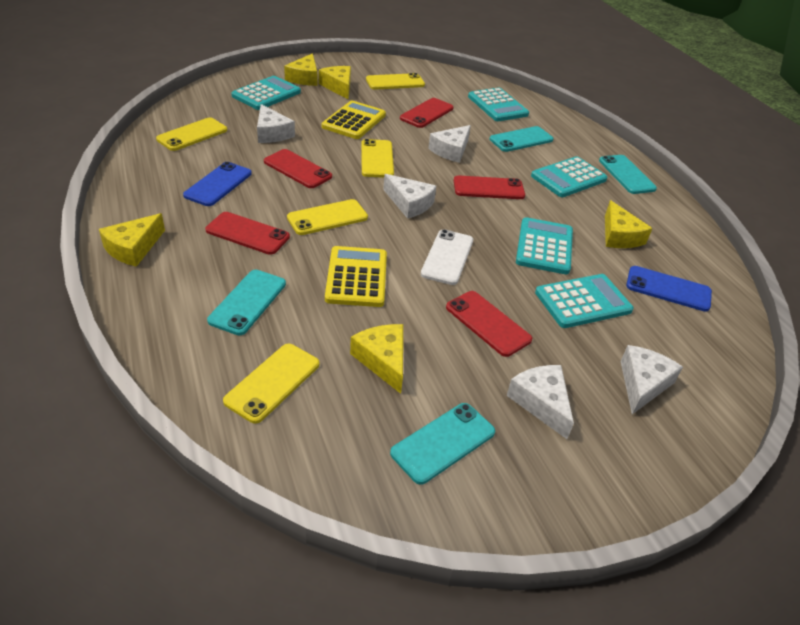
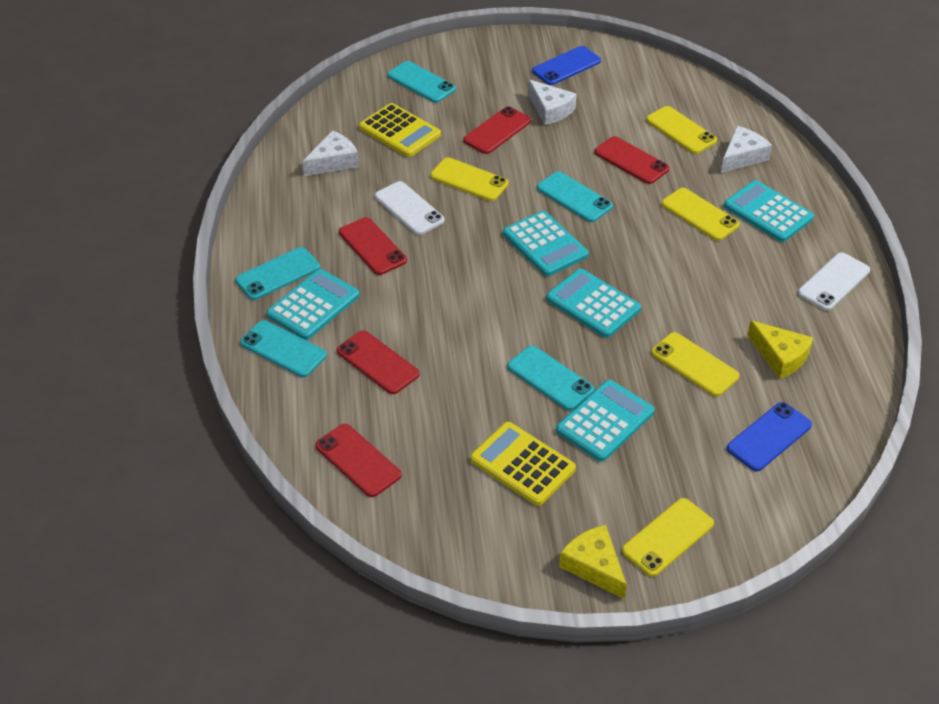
turquoise phone: [207,270,286,335] [390,403,495,485] [490,126,553,152] [599,155,657,194] = 4 -> [235,247,320,300] [240,320,327,377] [387,61,456,103] [507,346,594,411] [537,171,613,222] = 5
white cheese: [257,104,295,143] [383,174,436,219] [428,125,471,163] [507,365,574,439] [621,345,683,414] = 5 -> [303,131,359,176] [528,79,577,125] [721,126,772,173] = 3
white phone: [421,229,473,285] = 1 -> [375,181,445,235] [798,252,870,311] = 2
yellow cheese: [99,213,165,267] [284,53,317,86] [319,66,351,99] [350,324,403,394] [605,200,652,248] = 5 -> [559,525,627,599] [747,321,813,379] = 2

